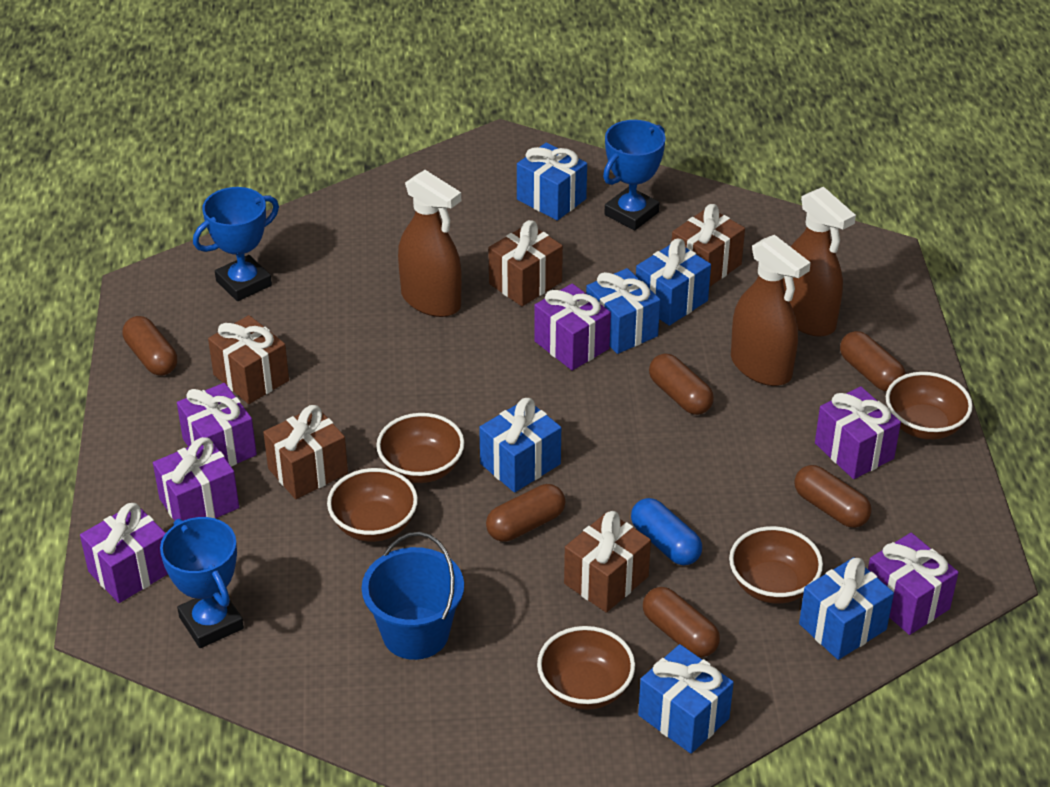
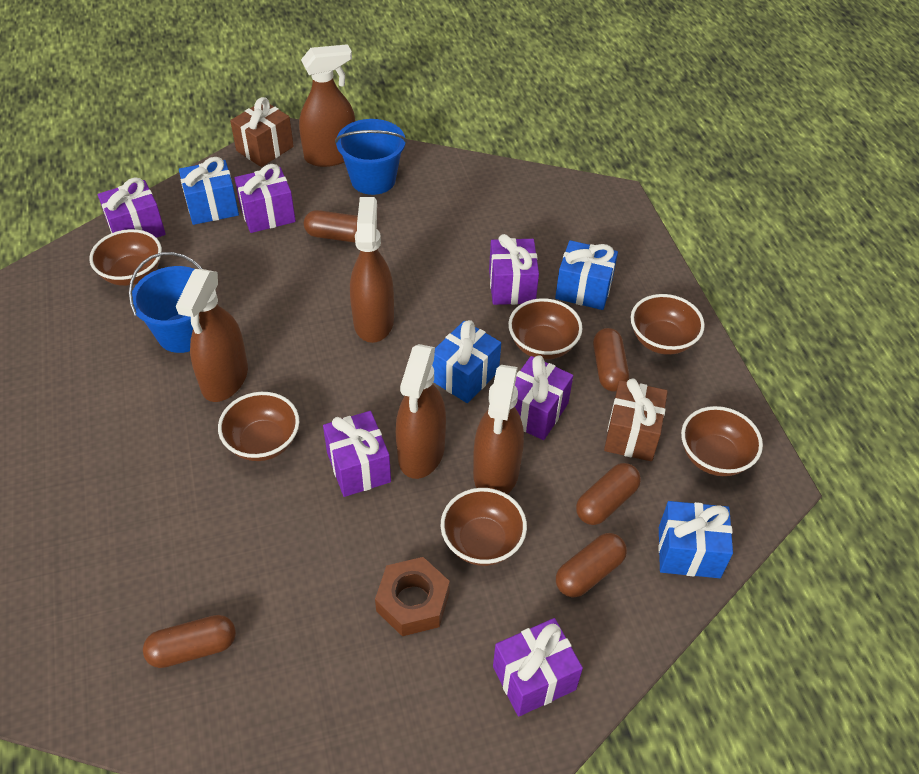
blue bucket: [362,532,464,660] = 1 -> [129,252,203,353] [335,119,407,195] = 2
blue capsule: [631,498,702,565] = 1 -> none = 0
blue gift: [479,398,561,493] [517,142,587,221] [586,268,660,354] [636,239,711,326] [638,644,734,754] [799,557,894,660] = 6 -> [179,157,239,225] [432,320,501,403] [555,240,618,310] [658,501,733,578] = 4
blue trophy: [160,517,244,648] [193,187,279,301] [603,120,666,231] = 3 -> none = 0
brown bowl: [327,468,418,542] [376,413,464,483] [537,626,635,710] [729,526,823,604] [886,372,973,440] = 5 -> [89,229,162,286] [218,392,299,461] [441,488,527,566] [508,298,582,360] [631,294,705,355] [681,406,763,476] = 6
brown capsule: [123,316,177,376] [486,484,565,542] [643,587,720,657] [649,354,714,415] [794,465,871,528] [840,331,906,392] = 6 -> [143,615,236,668] [304,210,358,242] [556,533,627,598] [576,463,641,525] [593,328,629,392] = 5
brown gift: [208,315,289,404] [263,405,348,499] [488,220,563,306] [564,511,651,613] [672,204,745,287] = 5 -> [230,97,294,167] [604,378,668,461] = 2
brown nut: none = 0 -> [375,557,450,636] = 1
brown spray bottle: [398,170,462,317] [731,235,811,386] [783,187,856,337] = 3 -> [176,269,248,402] [299,44,356,167] [350,197,394,343] [396,344,446,479] [473,365,524,494] = 5

